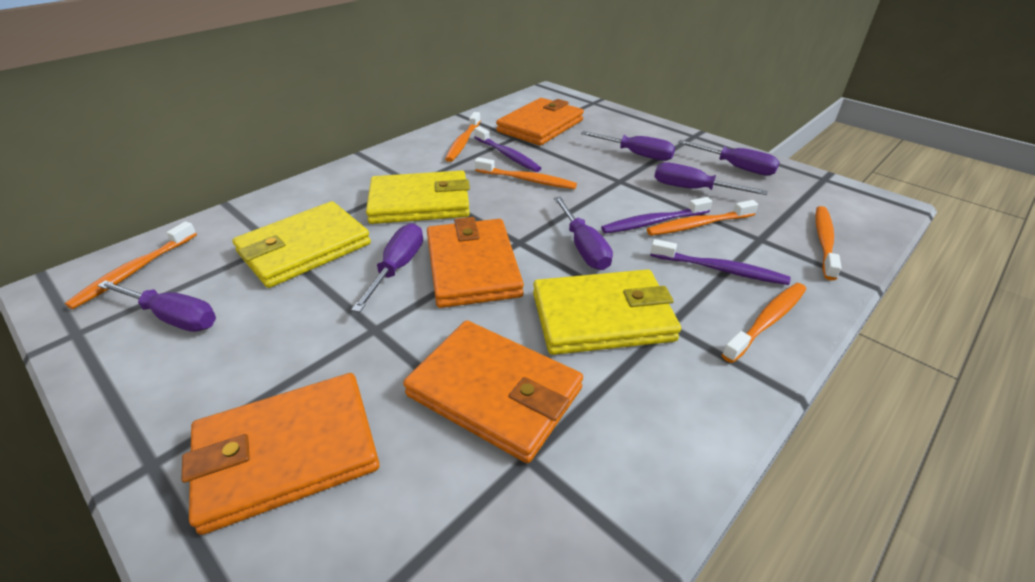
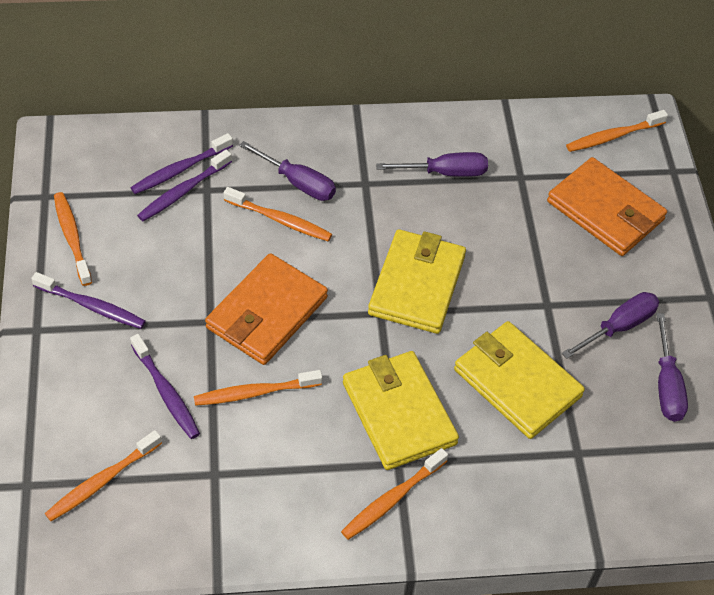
orange wallet: [181,373,380,535] [403,320,583,463] [427,217,524,308] [496,98,584,146] = 4 -> [205,253,328,365] [547,157,667,256] = 2
purple screwdriver: [97,280,216,332] [351,223,423,312] [554,197,613,270] [581,131,675,161] [654,162,768,195] [678,140,780,176] = 6 -> [239,141,336,201] [376,152,488,177] [562,292,659,359] [656,313,688,422] = 4
purple toothbrush: [474,126,541,172] [601,197,712,234] [650,239,791,285] = 3 -> [31,272,146,329] [130,334,200,439] [131,133,233,194] [137,150,232,221] = 4

